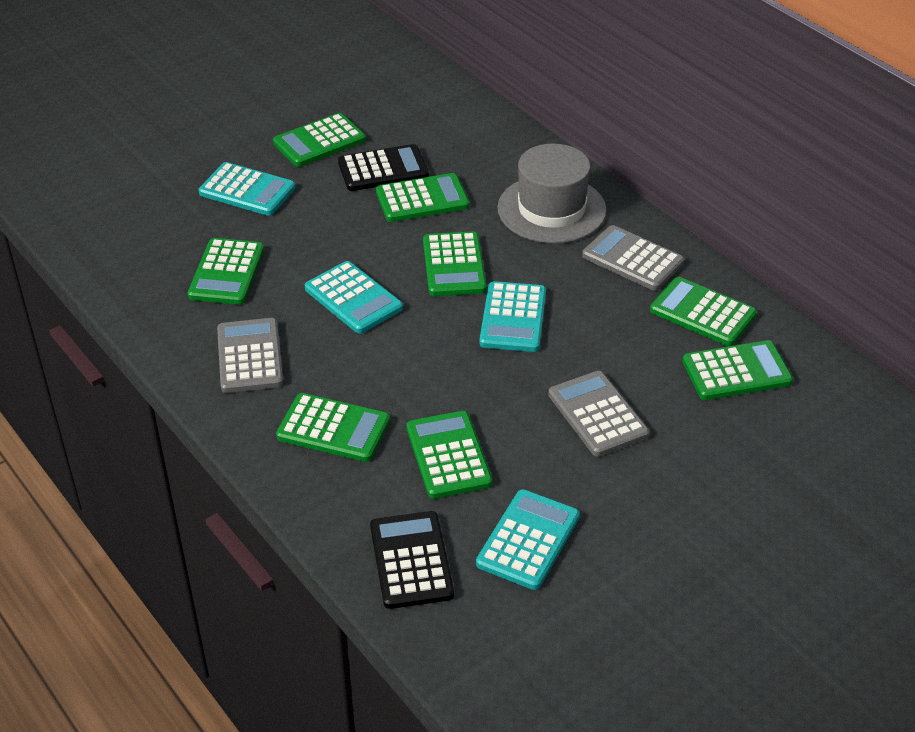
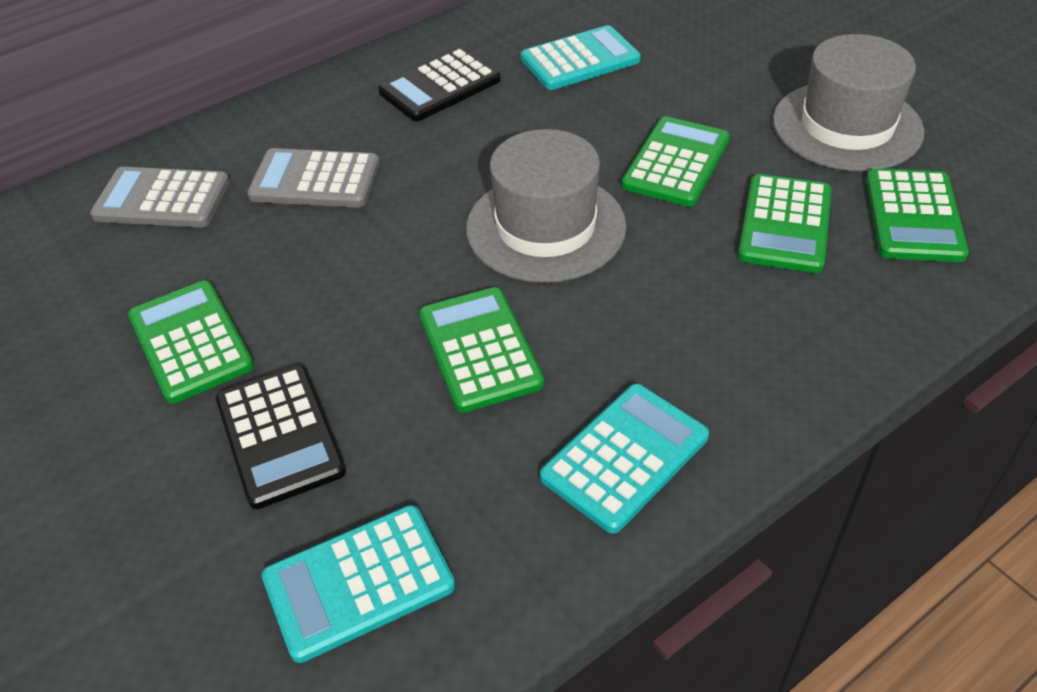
green calculator: [188,238,264,305] [273,113,366,167] [276,393,390,462] [376,173,469,222] [407,411,492,499] [423,231,487,296] [650,277,757,346] [682,340,793,400] = 8 -> [128,281,254,404] [419,287,544,413] [622,116,730,207] [738,174,832,273] [866,169,969,262] = 5
grey calculator: [217,318,283,393] [548,371,649,457] [582,225,684,291] = 3 -> [90,167,230,227] [247,148,380,208] = 2
grey hat: [497,143,607,244] = 1 -> [466,129,627,283] [773,34,924,172] = 2
turquoise calculator: [199,162,296,216] [305,261,403,334] [476,489,580,590] [479,281,546,352] = 4 -> [262,505,455,663] [521,25,641,90] [540,384,709,534] = 3

